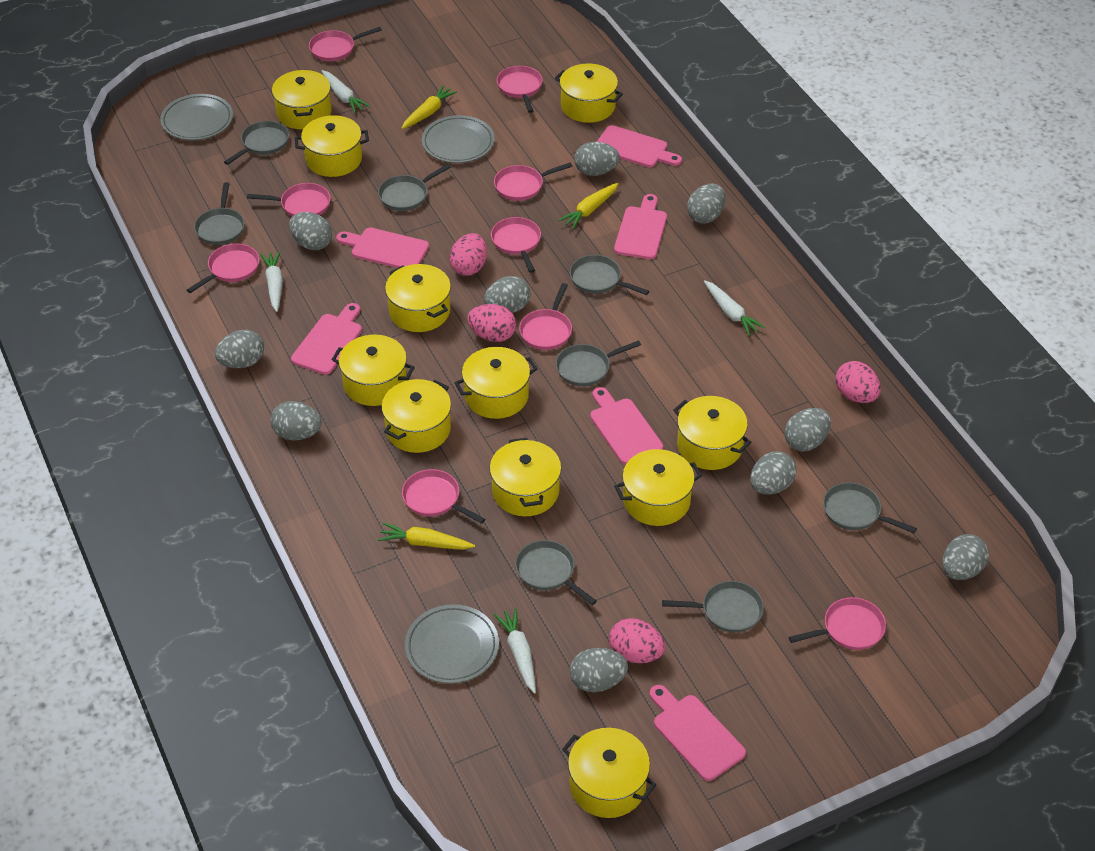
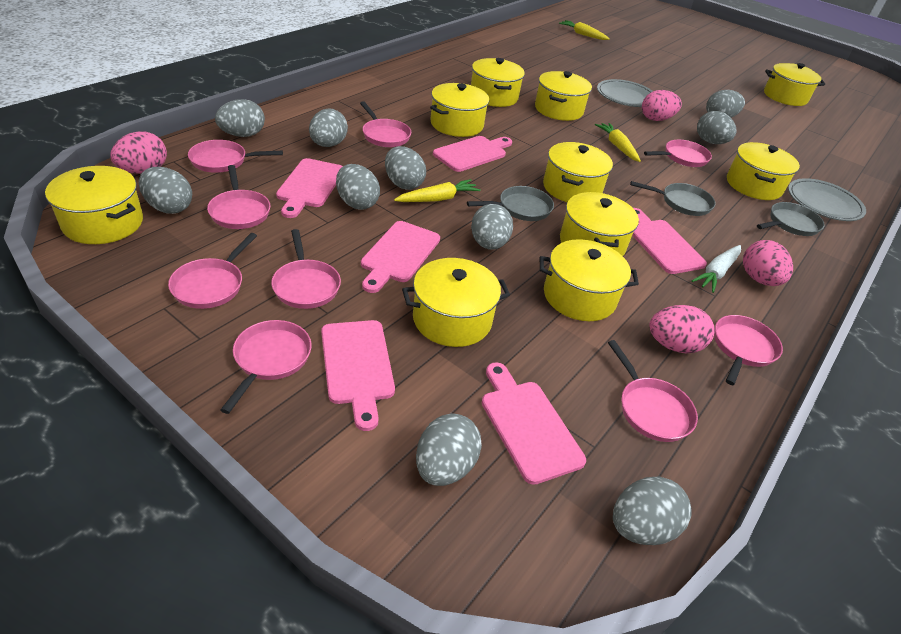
grey pan: [194,182,245,245] [224,121,289,165] [378,164,451,211] [515,540,597,605] [556,340,641,386] [570,255,649,295] [662,581,764,633] [823,482,917,533] = 8 -> [467,186,554,221] [630,181,716,216] [757,202,825,236] = 3
grey plate: [160,94,233,140] [405,604,499,684] [422,115,495,163] = 3 -> [597,79,653,107] [788,178,866,221] = 2
white carrot: [260,251,283,312] [322,70,370,113] [494,608,536,694] [704,280,765,336] = 4 -> [692,245,741,293] = 1
yellow pot: [272,70,332,129] [295,115,369,177] [332,335,415,406] [381,379,451,453] [385,264,451,332] [455,347,537,419] [490,438,561,516] [555,63,623,123] [562,728,656,818] [614,449,702,526] [673,396,752,470] = 11 -> [45,166,143,244] [402,258,510,347] [430,83,489,137] [471,58,525,107] [535,71,592,121] [540,239,639,321] [543,142,613,202] [560,192,639,256] [727,142,800,200] [764,63,825,106] = 10

